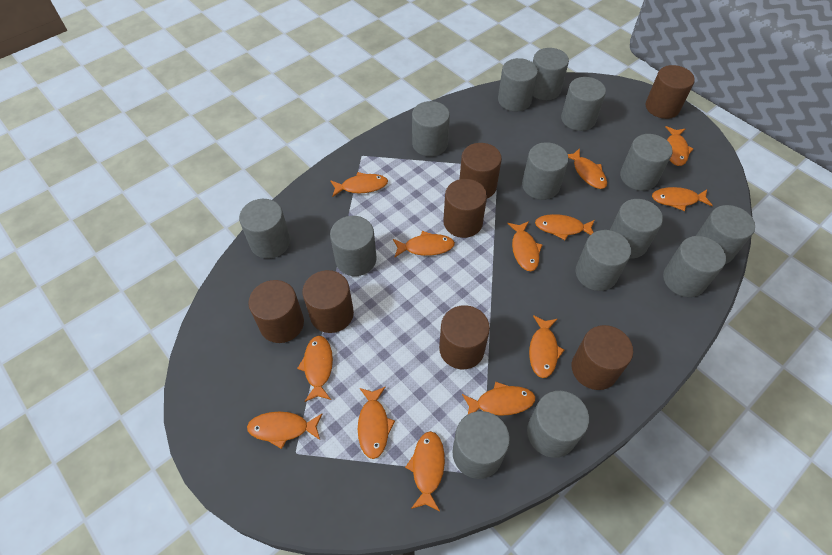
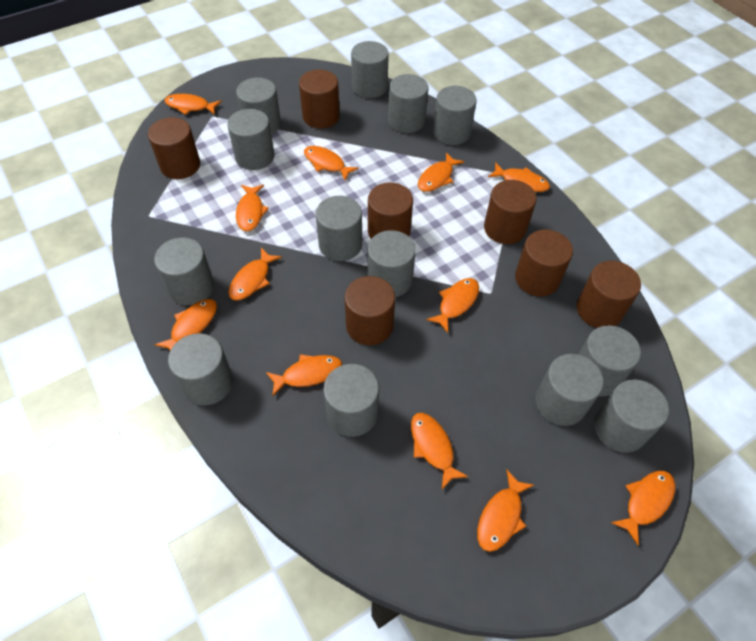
grey cylinder: [239,199,291,259] [330,216,377,276] [412,101,450,157] [452,411,510,479] [498,58,538,112] [522,142,569,200] [527,391,589,458] [533,48,569,100] [561,77,606,131] [575,230,631,291] [610,199,663,259] [620,134,673,191] [663,236,726,297] [696,205,755,264] = 14 -> [154,237,214,305] [168,333,233,405] [227,109,275,170] [236,78,281,135] [316,196,362,261] [323,364,379,437] [351,41,389,98] [368,230,416,297] [388,74,428,133] [433,86,477,145] [535,354,604,426] [578,325,641,396] [594,379,669,453] = 13
orange fish: [247,412,323,449] [297,336,333,402] [330,172,388,197] [358,387,395,459] [393,231,455,258] [405,431,445,511] [462,381,535,416] [507,221,542,271] [529,315,564,378] [535,214,595,240] [568,148,607,189] [652,187,713,211] [665,126,694,166] = 13 -> [154,299,217,350] [164,94,222,115] [229,248,282,300] [236,185,269,232] [266,354,342,396] [304,146,359,181] [411,413,469,489] [418,152,464,192] [426,278,479,333] [477,470,534,552] [488,162,550,192] [611,471,675,545] = 12

